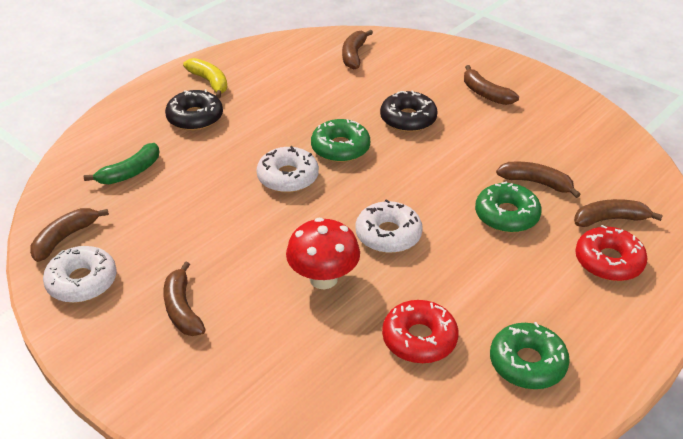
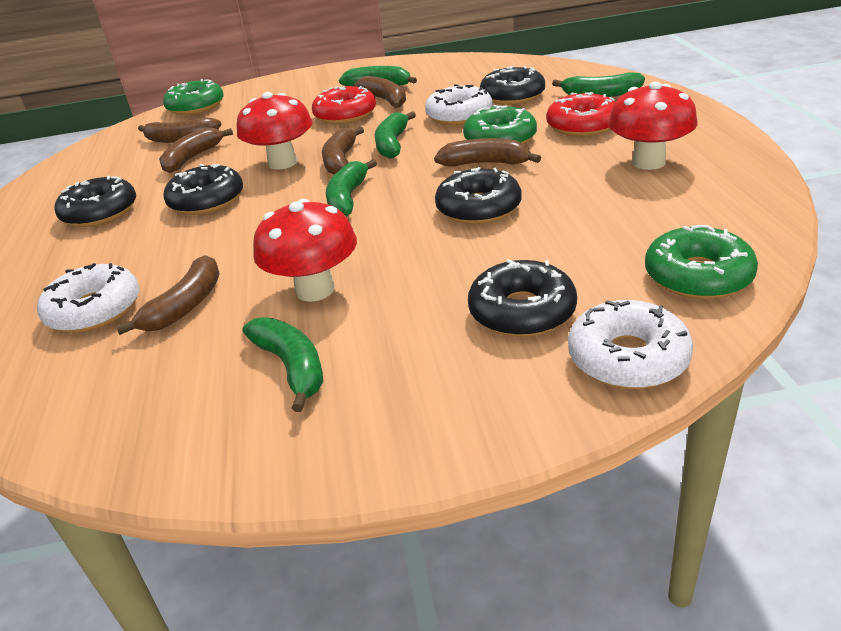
black donut: [165,89,223,131] [380,90,438,132] = 2 -> [55,175,136,227] [163,164,243,215] [435,167,522,224] [468,259,577,337] [480,66,545,105] = 5
green banana: [84,143,159,184] = 1 -> [243,317,323,412] [326,159,377,216] [339,66,417,86] [375,111,416,159] [552,72,645,97] = 5
red mushroom: [286,218,360,289] = 1 -> [237,92,313,170] [253,199,357,302] [608,82,698,170] = 3
yellow banana: [183,58,228,98] = 1 -> none = 0

